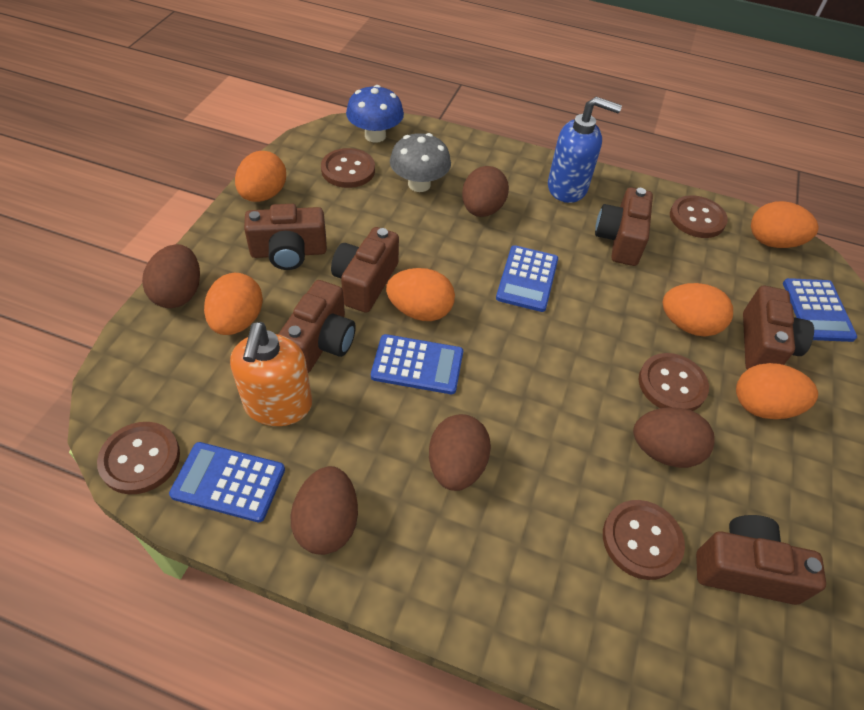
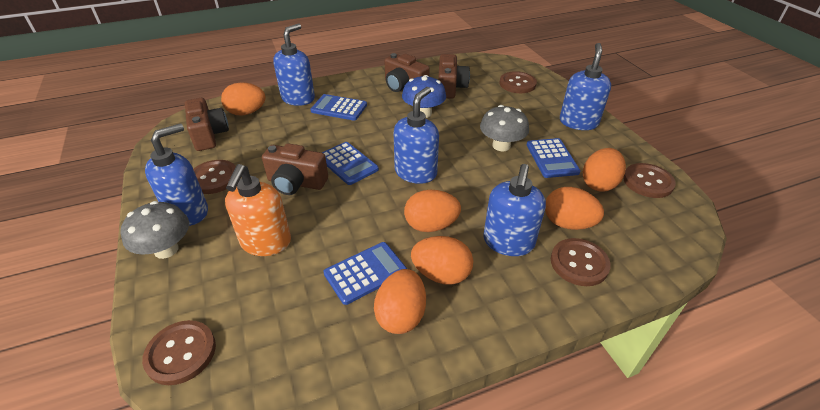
blue soap dispenser: [548,97,622,203] = 1 -> [145,123,208,226] [273,23,315,106] [394,87,439,184] [483,164,546,256] [560,43,611,130] = 5
brown camera: [244,204,327,270] [278,280,356,373] [331,227,399,313] [595,188,653,266] [696,515,826,605] [743,286,814,370] = 6 -> [185,98,229,151] [262,143,328,195] [384,53,430,92] [438,54,470,99] = 4
brown egg: [142,244,200,308] [290,466,358,555] [429,414,491,491] [462,166,509,217] [633,407,715,468] = 5 -> none = 0
grey mushroom: [390,133,451,192] = 1 -> [120,201,189,259] [480,105,529,151] = 2

